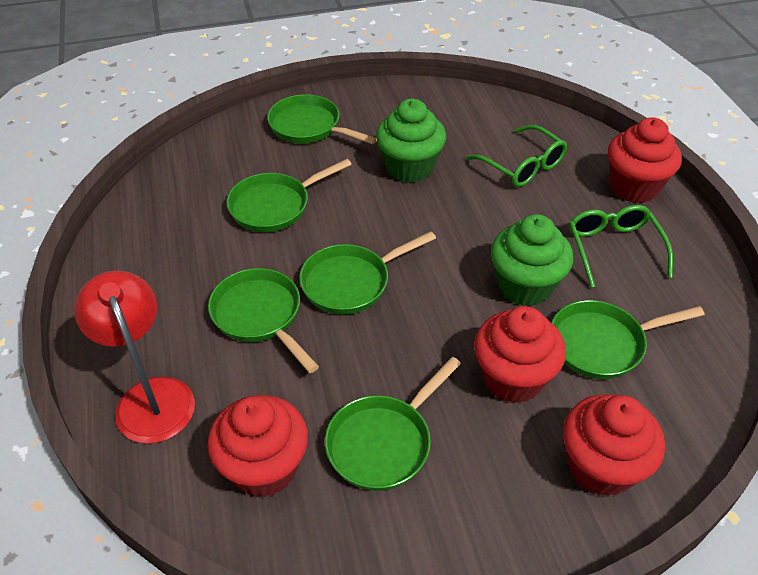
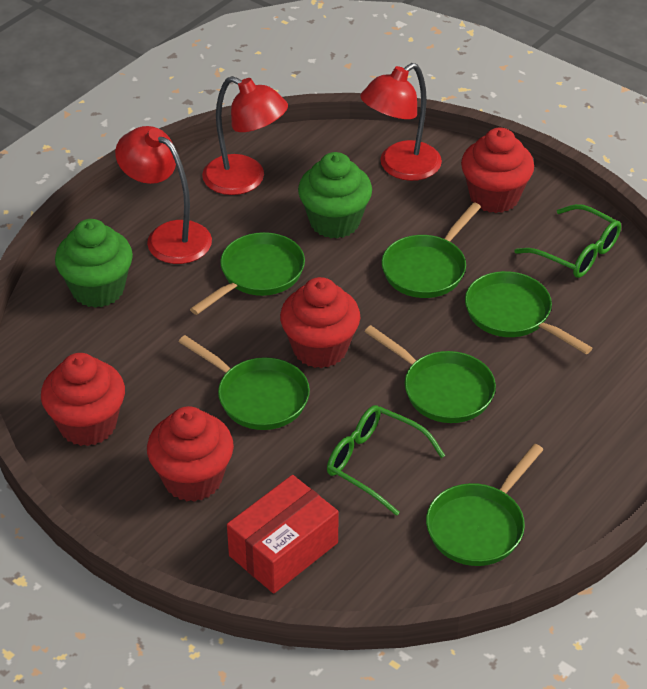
red box: none = 0 -> [227,475,339,594] = 1
red lamp: [74,271,195,444] = 1 -> [115,126,212,264] [202,76,288,195] [360,63,442,181] = 3

